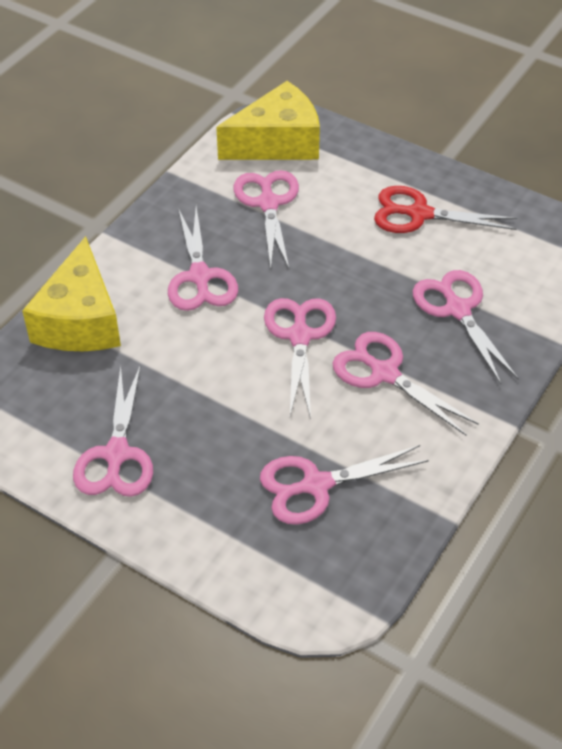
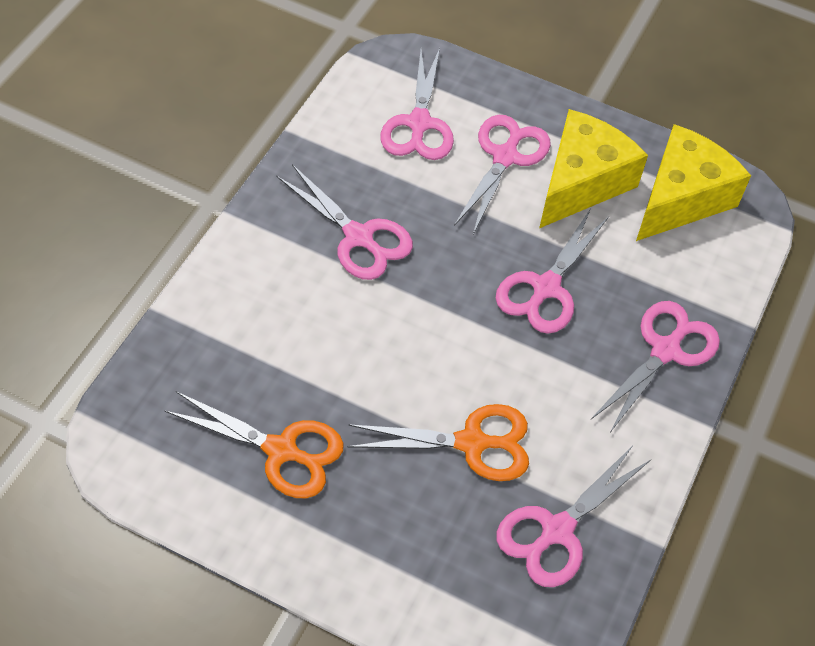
orange scissors: none = 0 -> [165,391,344,498] [347,404,529,481] = 2
pink scissors: [73,364,153,497] [168,207,238,311] [233,170,299,269] [260,445,429,525] [264,298,336,419] [332,332,479,435] [413,270,519,384] = 7 -> [277,164,413,280] [380,48,454,160] [454,115,551,234] [496,208,609,334] [496,447,651,587] [591,301,720,434] = 6
red scissors: [374,186,517,233] = 1 -> none = 0

